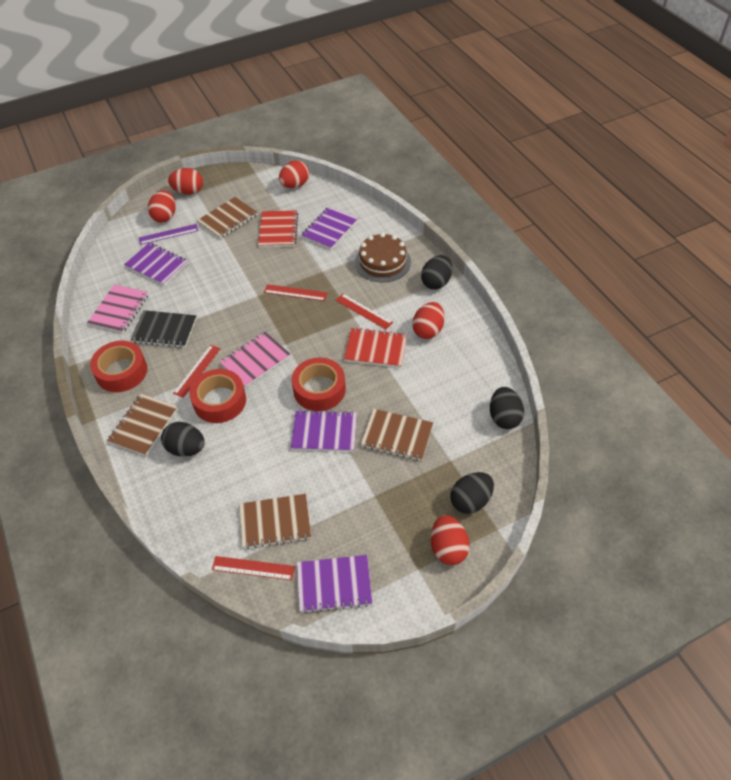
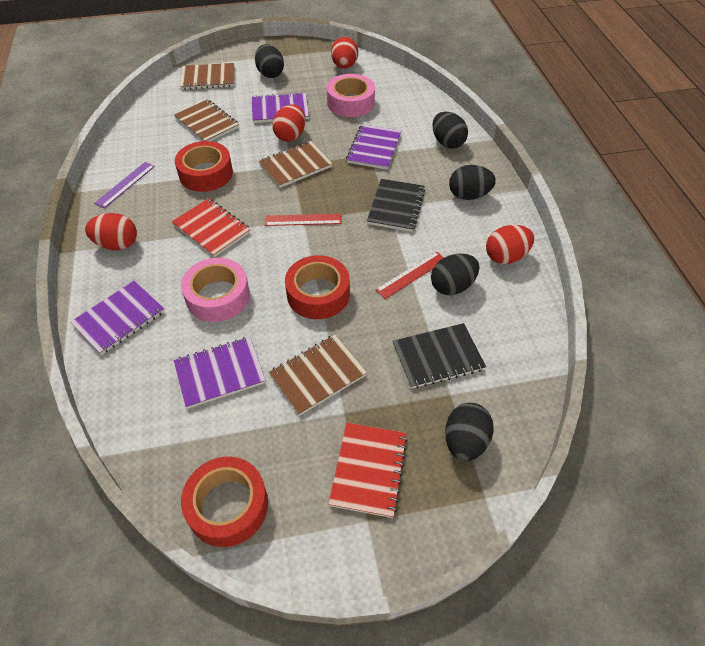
black egg: [161,422,205,457] [421,255,452,289] [450,472,494,514] [490,387,524,429] = 4 -> [255,44,284,78] [431,254,479,295] [432,112,468,149] [445,403,494,461] [449,165,496,200] = 5
black notebook: [130,310,197,348] = 1 -> [367,179,425,232] [393,323,486,389] = 2
brown cake: [355,233,411,282] = 1 -> none = 0
pink notebook: [87,285,149,333] [220,332,290,388] = 2 -> none = 0
pink tape: none = 0 -> [181,258,250,322] [327,74,375,117] = 2
red egg: [148,190,176,222] [168,168,203,194] [279,160,309,188] [412,302,444,339] [431,515,470,565] = 5 -> [85,213,137,250] [272,104,305,142] [331,37,358,69] [486,225,534,264] = 4
red ruler: [173,345,221,398] [212,556,295,580] [264,284,327,301] [336,294,393,329] = 4 -> [265,214,342,226] [375,251,444,299] = 2

